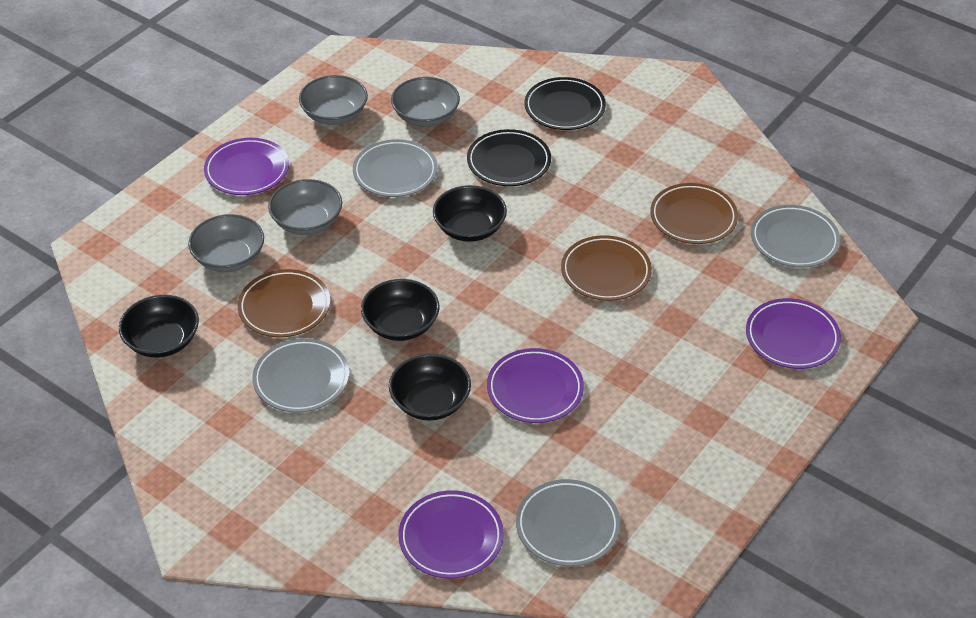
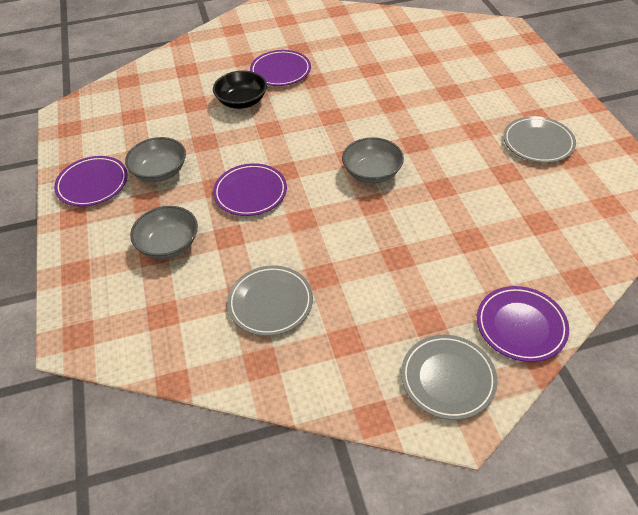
black bowl: [119,295,199,358] [361,279,439,341] [389,354,471,421] [433,185,507,242] = 4 -> [213,71,267,109] = 1
black plate: [467,129,551,186] [524,77,606,130] = 2 -> none = 0
brown plate: [238,269,330,337] [561,235,652,301] [650,183,738,244] = 3 -> none = 0
grey bowl: [188,214,264,272] [268,179,342,235] [299,75,368,125] [391,77,460,127] = 4 -> [125,137,186,182] [130,206,198,259] [342,137,404,183] = 3
grey plate: [252,338,349,413] [353,139,438,197] [516,479,621,566] [751,205,840,268] = 4 -> [227,265,313,336] [401,335,497,420] [503,116,576,163] = 3

